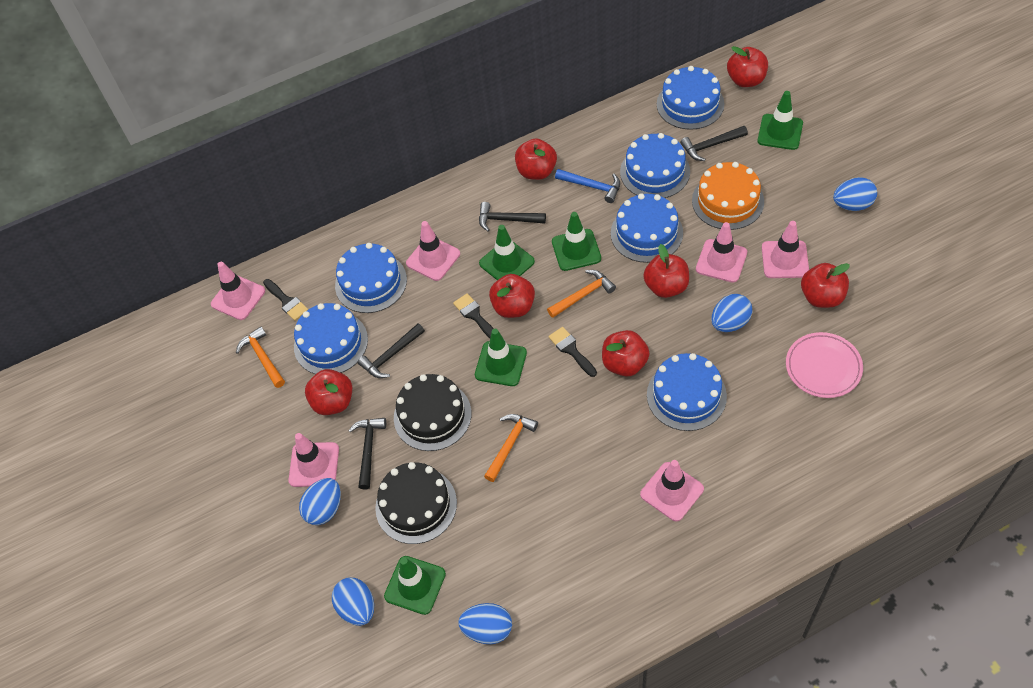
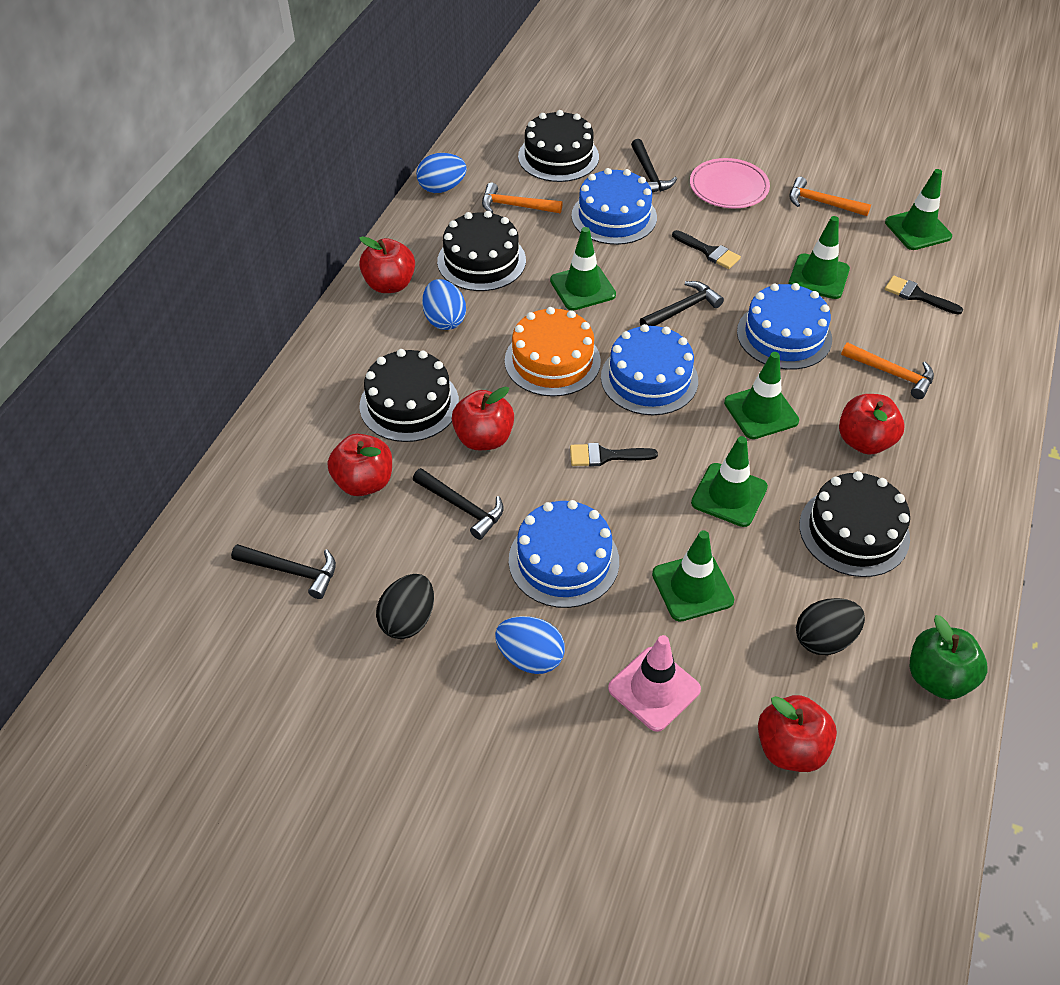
black cake: [375,462,457,544] [394,374,471,451] = 2 -> [360,349,459,442] [437,211,526,291] [518,110,599,182] [799,471,910,577] = 4
black egg: none = 0 -> [376,574,434,639] [796,598,865,655] = 2
blue cake: [294,303,368,374] [335,243,407,313] [611,193,683,263] [620,133,690,198] [647,353,727,431] [657,66,724,130] = 6 -> [509,500,619,608] [571,168,657,245] [601,324,698,415] [737,283,832,370] = 4
blue egg: [299,478,341,525] [332,578,374,626] [458,603,512,644] [711,294,753,332] [833,177,877,211] = 5 -> [416,153,467,193] [422,279,466,330] [495,616,565,674] = 3
blue hammer: [555,169,620,203] = 1 -> none = 0
green apple: none = 0 -> [910,615,988,700] = 1
green traffic cone: [384,556,446,615] [475,329,527,386] [479,225,535,280] [552,212,601,271] [757,91,803,150] = 5 -> [550,227,616,310] [652,530,734,622] [691,436,768,527] [724,352,799,439] [789,216,850,299] [885,169,952,250] = 6
pink traffic cone: [211,262,265,320] [289,433,339,487] [406,221,460,281] [640,460,704,521] [696,222,747,283] [762,221,809,278] = 6 -> [608,635,701,732] = 1
red apple: [305,369,352,415] [489,274,535,318] [515,138,557,180] [602,330,649,377] [643,244,689,298] [727,46,768,87] [801,263,850,308] = 7 -> [328,433,392,496] [359,236,415,293] [452,386,514,450] [758,695,837,772] [839,394,904,454] = 5

